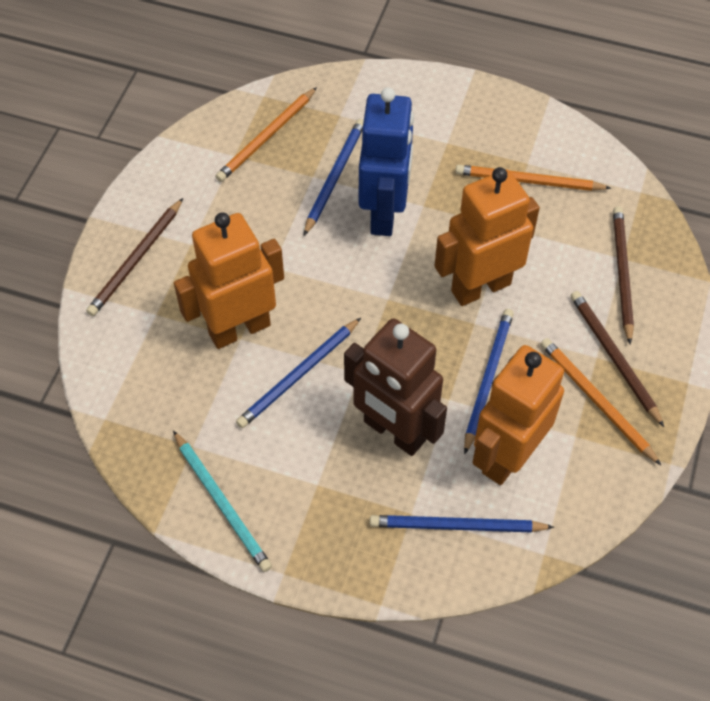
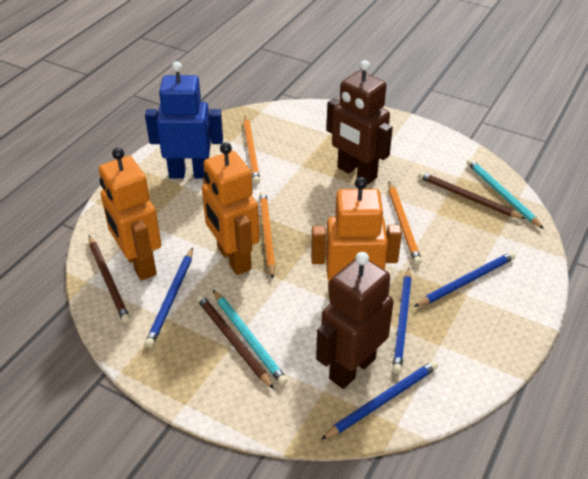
brown robot: [344,318,447,456] = 1 -> [316,252,394,389] [326,60,393,184] = 2
turquoise pencil: [173,430,272,572] = 1 -> [213,290,288,385] [467,159,544,229] = 2

